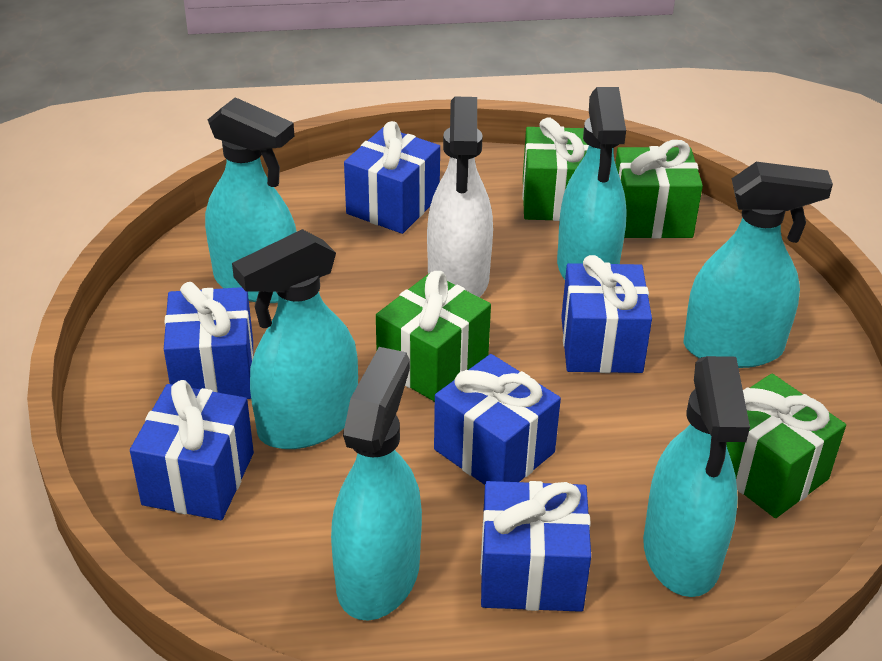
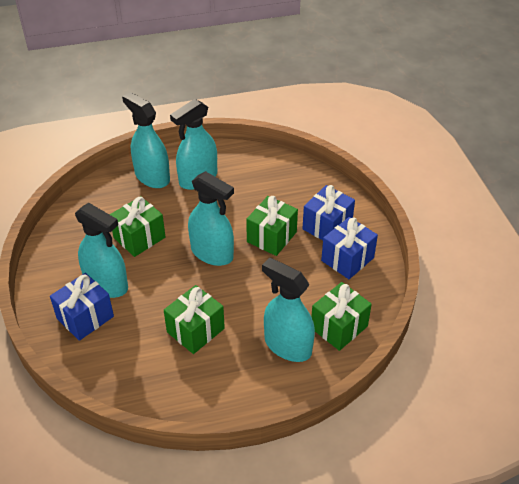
blue gift: [130,380,254,520] [164,282,253,399] [344,121,440,234] [434,354,561,485] [480,481,591,612] [561,255,652,373] = 6 -> [50,273,114,341] [302,185,355,240] [321,217,378,279] = 3
turquoise spray bottle: [205,97,297,303] [232,229,358,449] [331,347,422,621] [557,87,627,279] [643,356,750,597] [683,162,833,368] = 6 -> [75,203,128,298] [122,92,170,188] [170,99,217,190] [188,171,234,266] [262,257,315,362] = 5
white spray bottle: [427,97,493,297] = 1 -> none = 0

